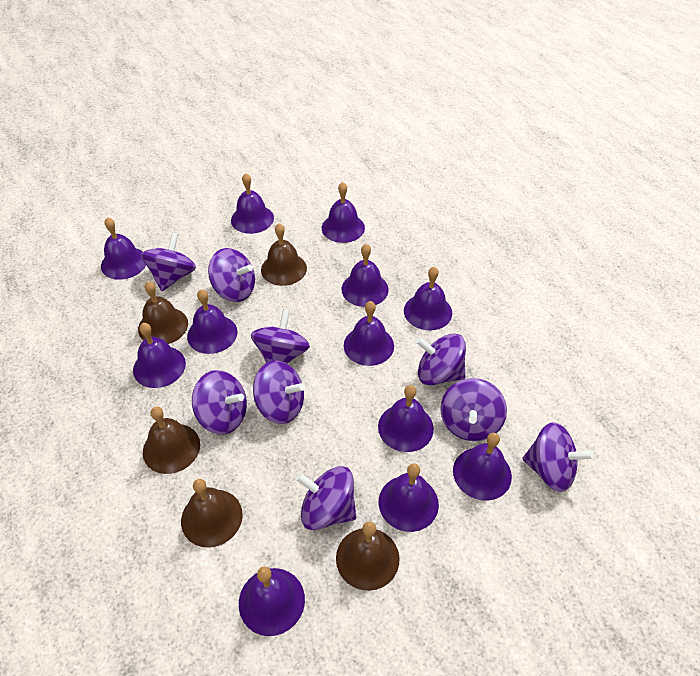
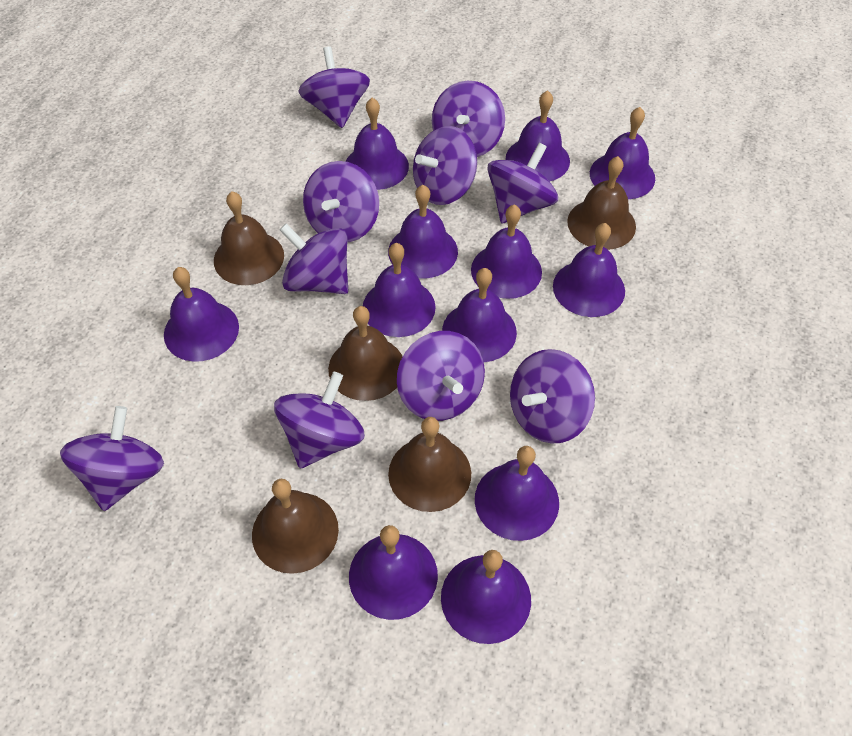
purple spinning top: [141,233,196,291] [192,370,247,435] [208,248,255,302] [251,309,310,364] [253,360,305,424] [296,466,356,530] [416,333,466,385] [440,378,507,441] [522,422,594,492] = 9 -> [60,406,164,511] [274,372,365,469] [280,223,348,294] [298,46,370,128] [303,161,379,242] [397,331,485,421] [413,126,477,205] [432,81,505,157] [487,143,558,224] [510,349,595,443] = 10

